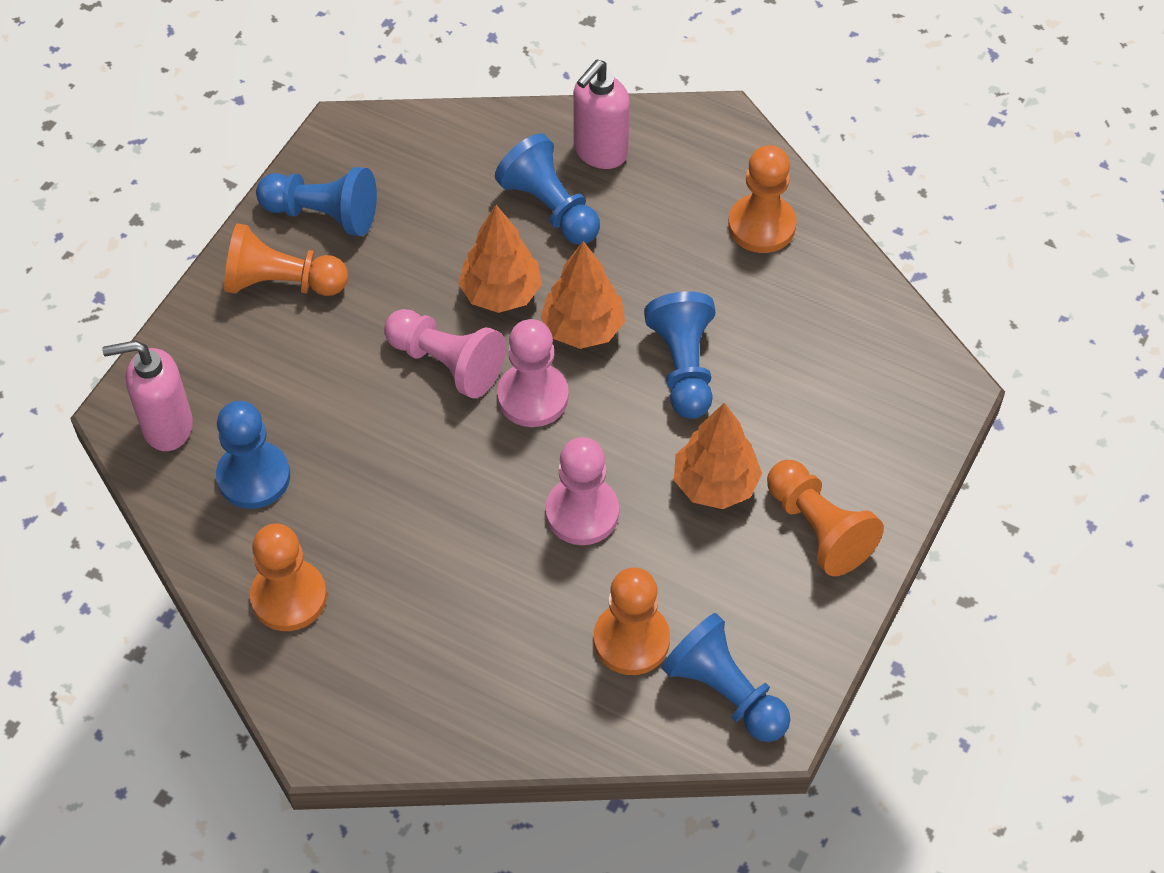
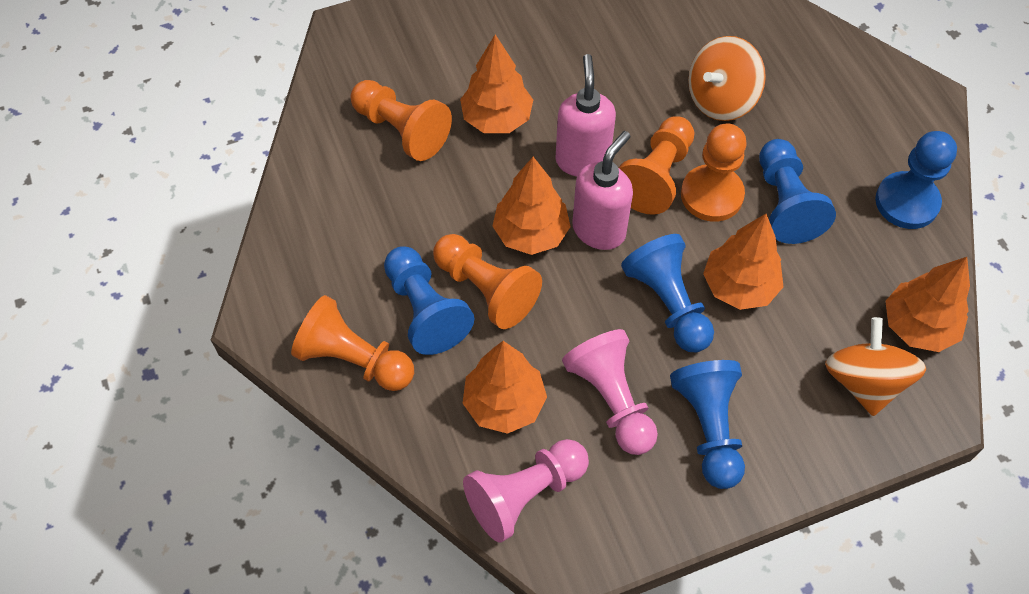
orange spinning top: none = 0 -> [688,36,766,121] [825,317,926,416] = 2
orange tree: [458,205,542,313] [541,241,625,349] [674,402,762,509] = 3 -> [460,35,533,133] [463,341,547,434] [493,157,571,255] [703,214,783,310] [885,257,970,352] = 5
pink pawn: [384,309,506,398] [497,319,569,427] [545,437,619,545] = 3 -> [463,439,589,543] [562,329,658,455] = 2

